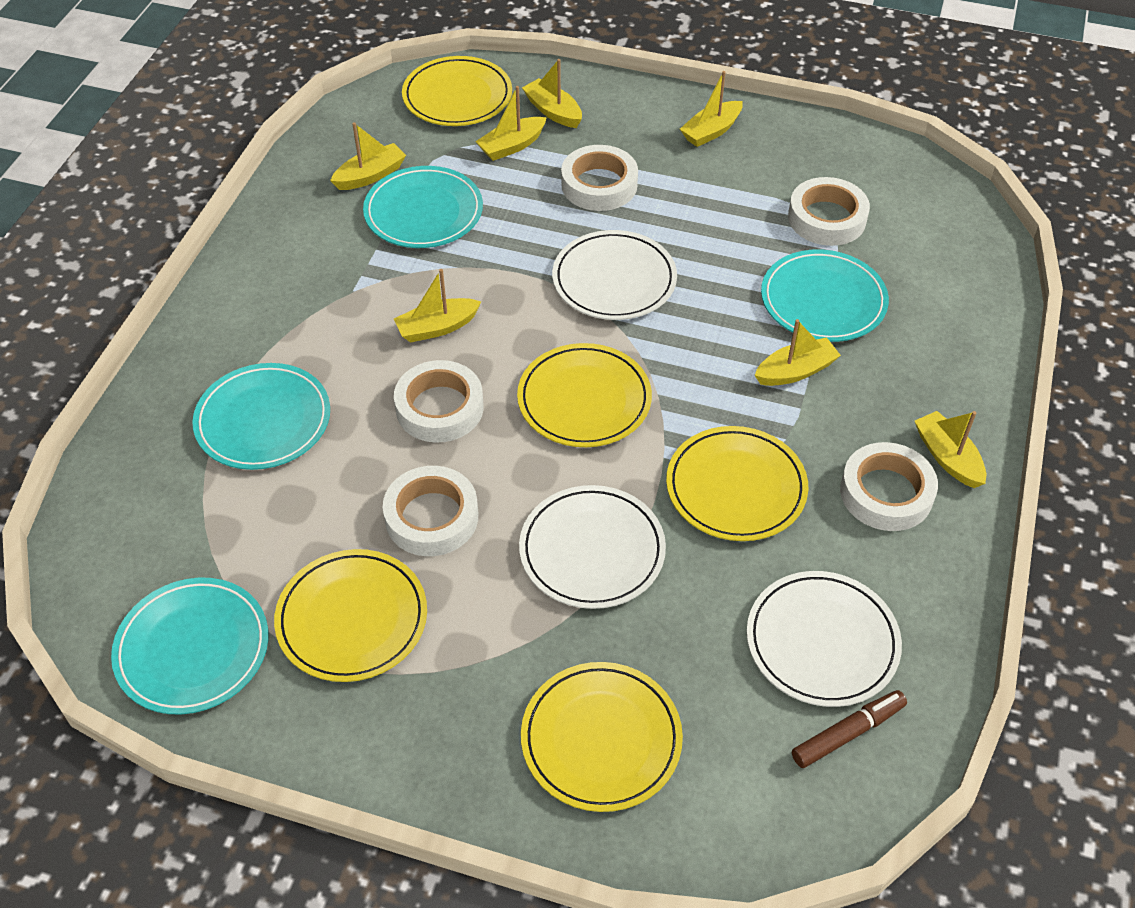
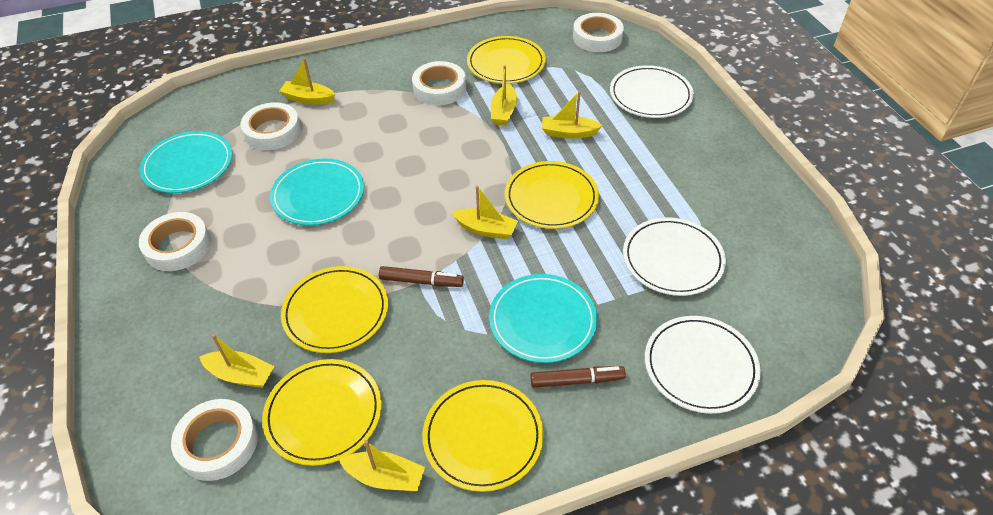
brown marker: [792,690,907,768] = 1 -> [379,266,464,287] [530,366,626,388] = 2
turquoise plate: [111,578,268,715] [192,363,330,470] [363,166,483,248] [761,249,889,342] = 4 -> [140,131,232,193] [270,158,364,226] [489,274,597,363] = 3
yellow boat: [330,122,406,190] [394,269,481,343] [475,86,547,161] [522,59,582,128] [680,71,743,147] [754,319,841,386] [915,411,986,488] = 7 -> [199,334,274,388] [279,58,335,105] [339,440,425,491] [452,186,518,239] [491,65,517,126] [542,91,603,139] = 6

